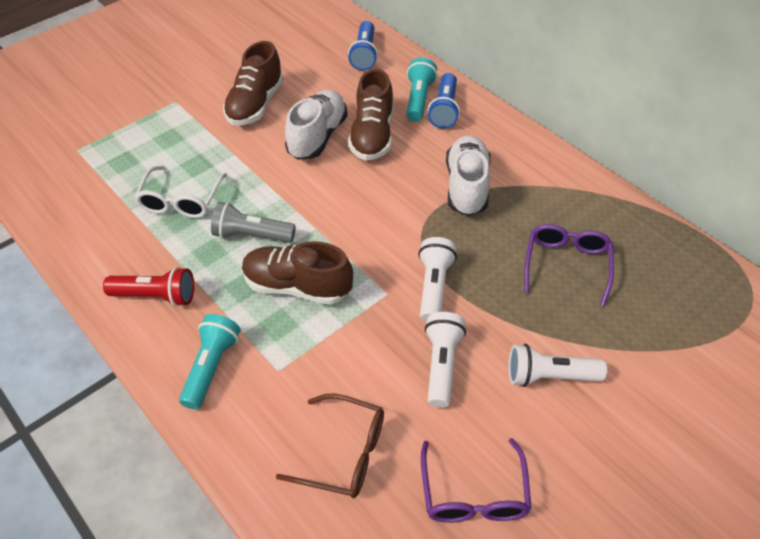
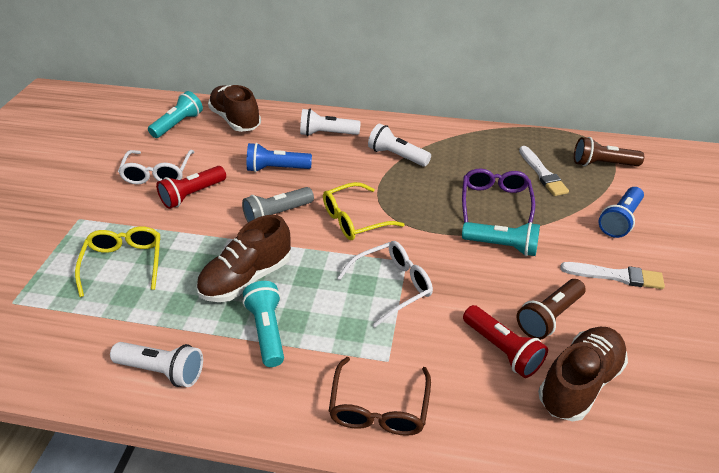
brown flashlight: none = 0 -> [517,279,586,340] [574,137,644,166] = 2
purple glasses: [421,438,532,523] [524,224,614,306] = 2 -> [462,169,535,223] = 1
red flashlight: [103,267,194,307] = 1 -> [156,166,226,209] [463,305,548,378] = 2
turquoise flashlight: [179,314,240,409] [406,58,437,122] = 2 -> [148,91,203,138] [243,281,284,367] [462,222,540,256] = 3
white brush: none = 0 -> [519,146,569,196] [560,262,665,289] = 2
white glasses: [134,166,227,218] = 1 -> [118,150,194,184] [337,241,433,327] = 2
white shoe: [285,90,348,160] [446,135,491,216] = 2 -> none = 0
yellow glasses: none = 0 -> [75,226,160,297] [323,182,405,240] = 2

